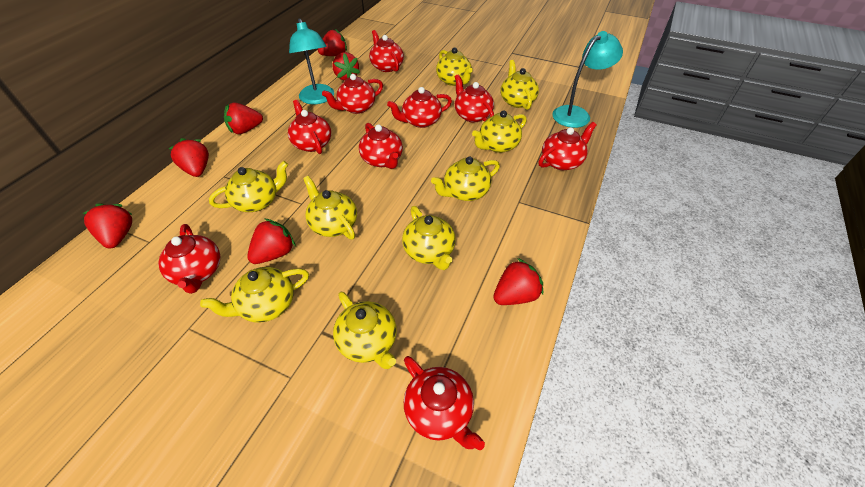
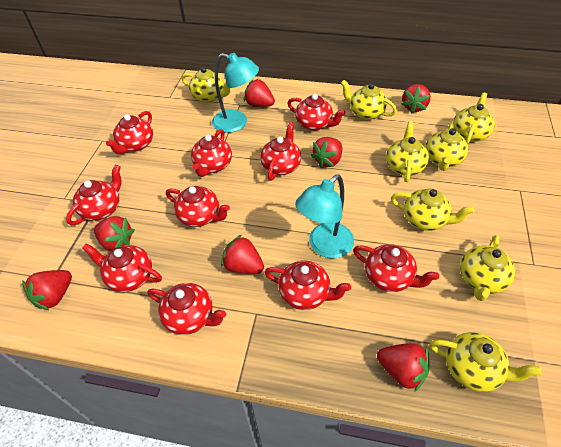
red teapot: [158,224,220,294] [288,100,331,154] [322,74,383,114] [359,123,403,169] [369,30,404,72] [387,87,452,128] [404,356,485,450] [455,74,494,122] [538,122,596,170] = 9 -> [66,164,122,225] [82,244,162,292] [106,111,153,154] [148,283,226,335] [166,186,230,227] [191,129,232,177] [260,122,301,181] [264,261,351,310] [287,94,346,131] [353,244,439,292] = 10
yellow teapot: [200,267,309,323] [209,161,288,212] [303,176,357,239] [333,292,397,369] [402,206,456,270] [431,157,500,201] [436,47,473,86] [472,110,527,153] [500,60,539,110] = 9 -> [182,67,231,103] [341,80,397,120] [386,122,429,182] [391,189,474,231] [425,123,468,171] [429,332,542,392] [453,93,495,144] [460,235,515,301] = 8

